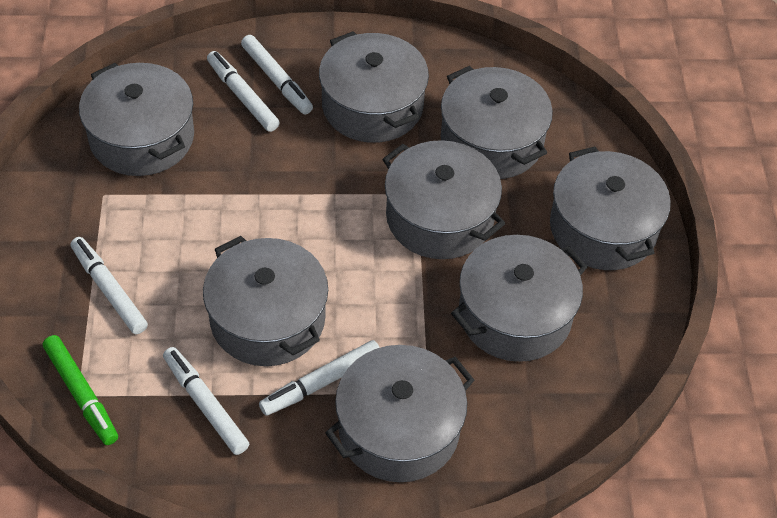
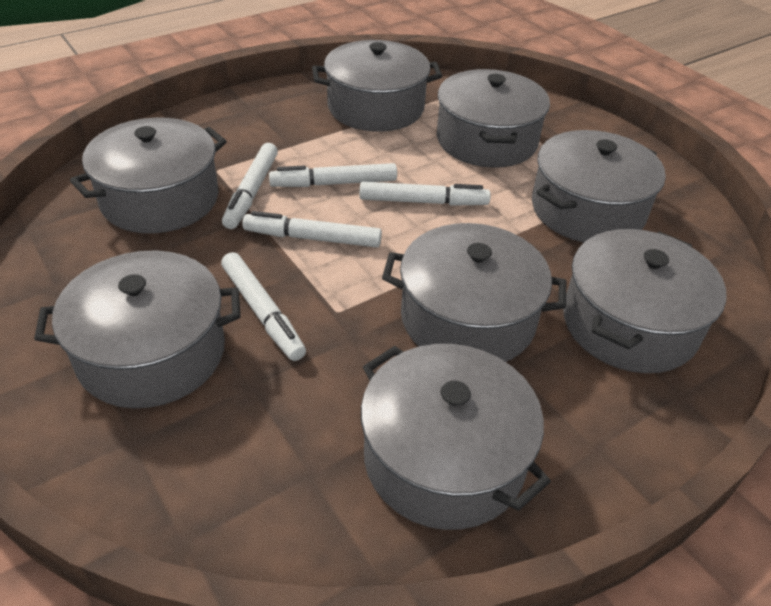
green marker: [43,335,118,445] = 1 -> none = 0

